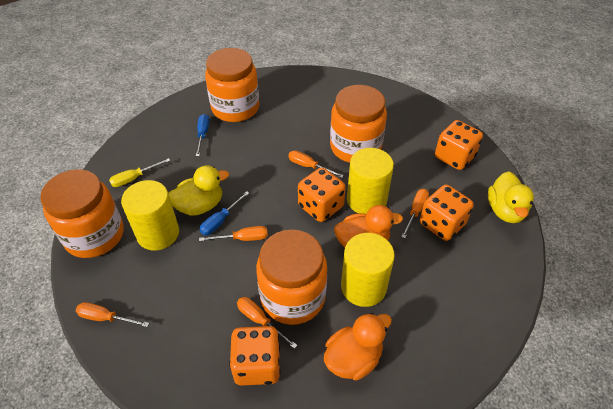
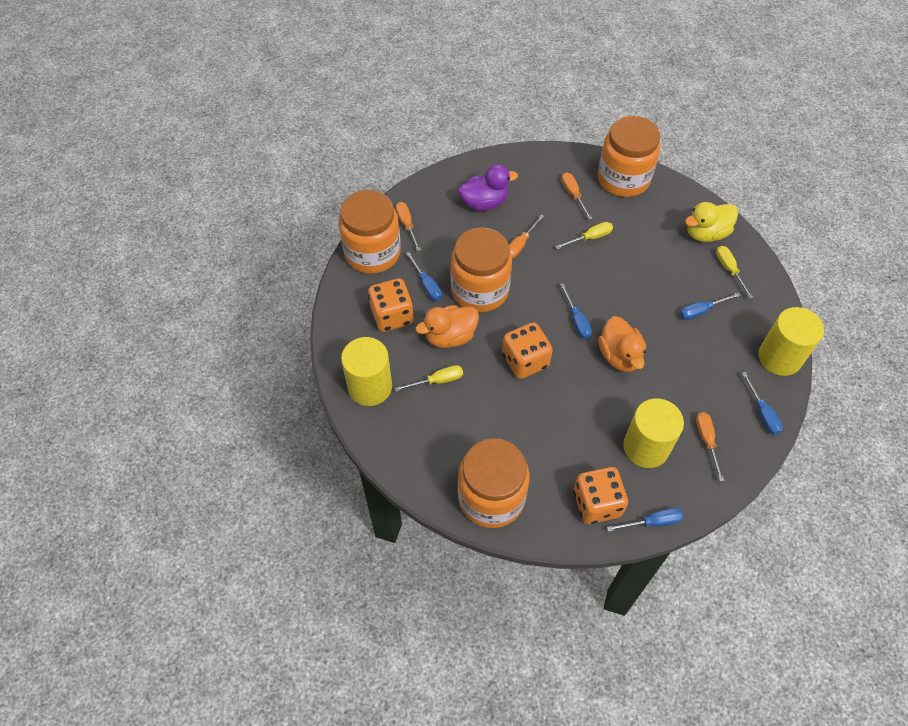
blue screwdriver: [196,114,210,156] [199,191,249,235] = 2 -> [406,252,442,301] [560,283,592,339] [607,508,683,532] [680,292,741,320] [742,372,783,435] = 5
orange dice: [229,326,281,386] [298,167,346,222] [420,185,474,241] [435,120,483,170] = 4 -> [368,279,414,332] [502,322,553,379] [573,467,628,524] = 3
orange screwdriver: [76,302,149,327] [199,226,268,241] [237,297,297,349] [288,150,344,178] [401,189,429,238] = 5 -> [396,202,421,251] [509,215,544,259] [561,172,592,219] [696,412,724,481] = 4
purple duck: none = 0 -> [458,165,518,211] = 1
yellow duck: [168,166,229,216] [488,171,534,223] = 2 -> [685,202,738,242] = 1
yellow screwdriver: [109,158,170,187] = 1 -> [394,365,463,392] [555,222,613,249] [716,246,754,299] = 3

